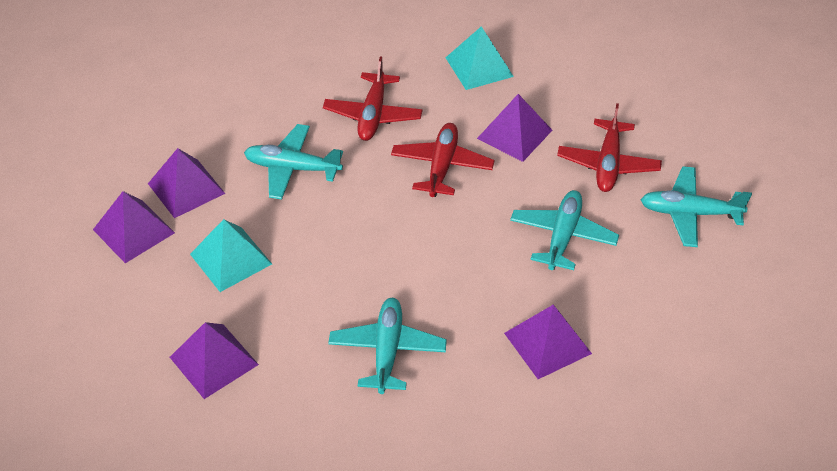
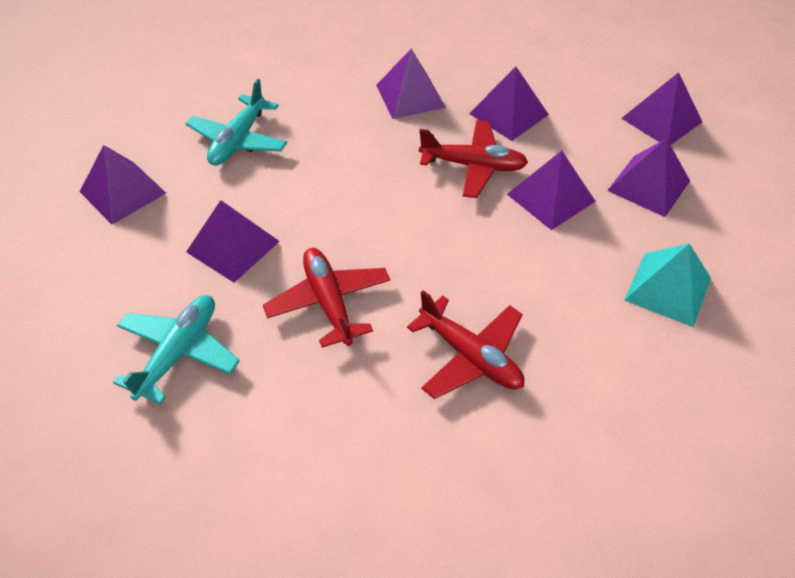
purple pyramid: [93,191,175,263] [148,148,226,218] [170,322,259,399] [477,94,552,162] [504,305,592,379] = 5 -> [80,145,166,225] [186,200,280,283] [376,49,446,119] [469,67,549,141] [507,151,595,230] [607,138,690,217] [621,72,702,145] = 7
turquoise plane: [244,124,343,200] [328,298,447,394] [510,190,619,270] [641,166,752,247] = 4 -> [113,295,240,404] [185,79,287,166] = 2
turquoise pyramid: [190,219,272,292] [445,26,514,90] = 2 -> [624,243,711,327] = 1

